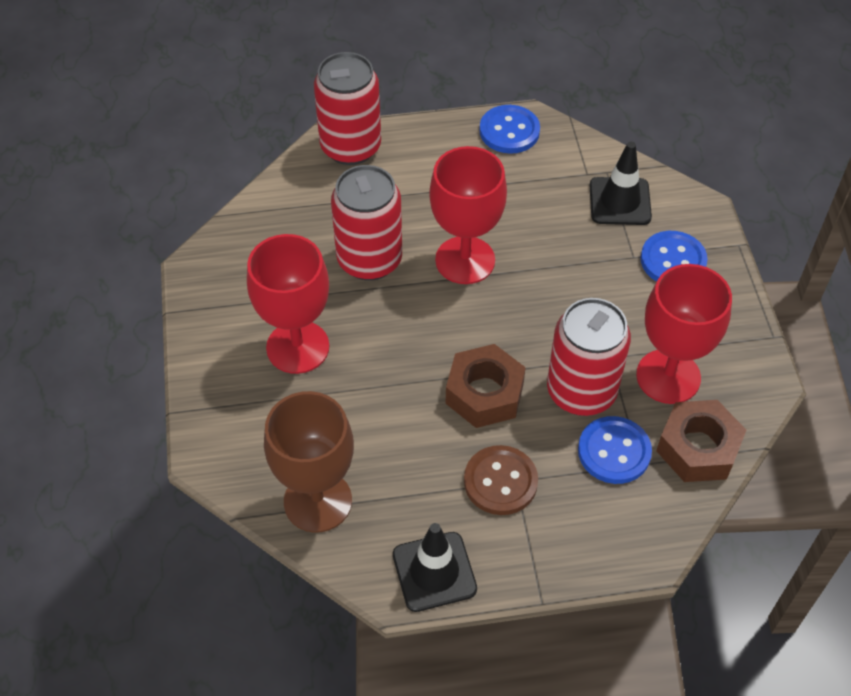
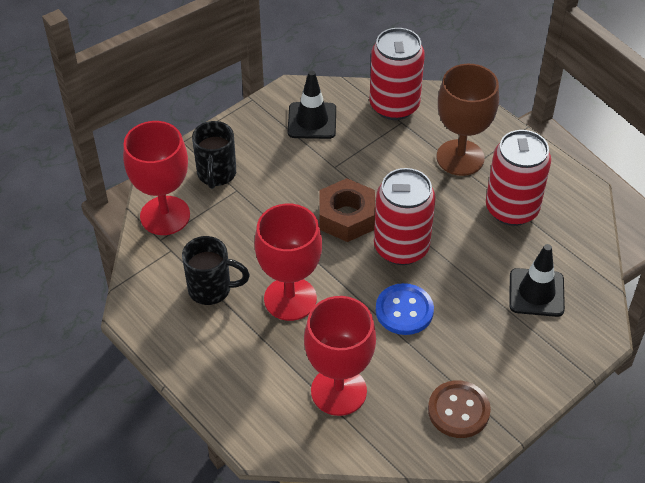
black mug: none = 0 -> [182,236,250,305] [192,121,236,189] = 2
blue button: [480,105,540,154] [578,416,652,484] [640,231,708,281] = 3 -> [376,283,434,335] = 1
brown nut: [446,344,526,428] [656,400,746,482] = 2 -> [319,178,376,242] = 1

